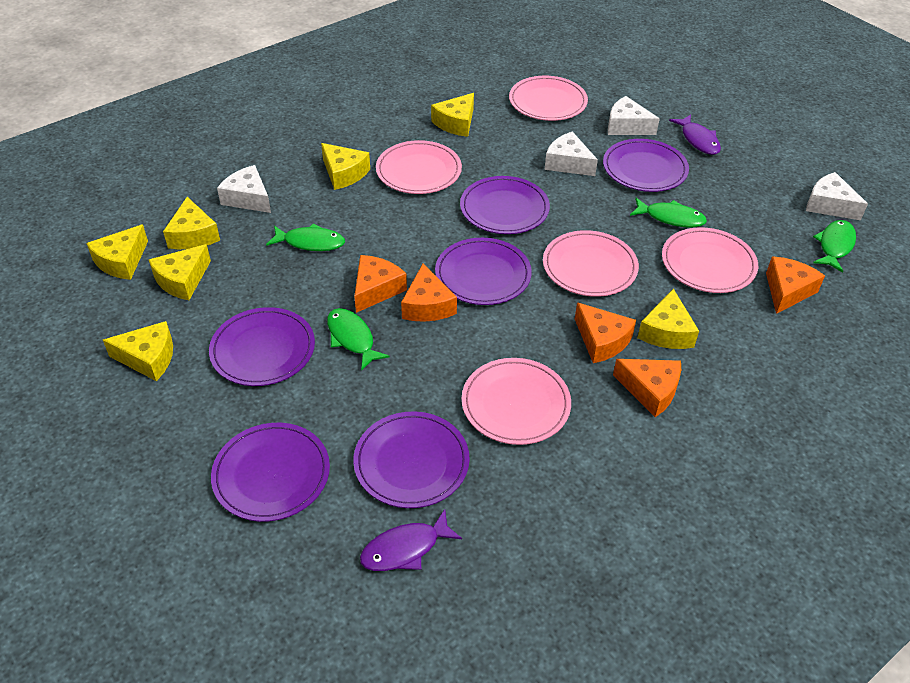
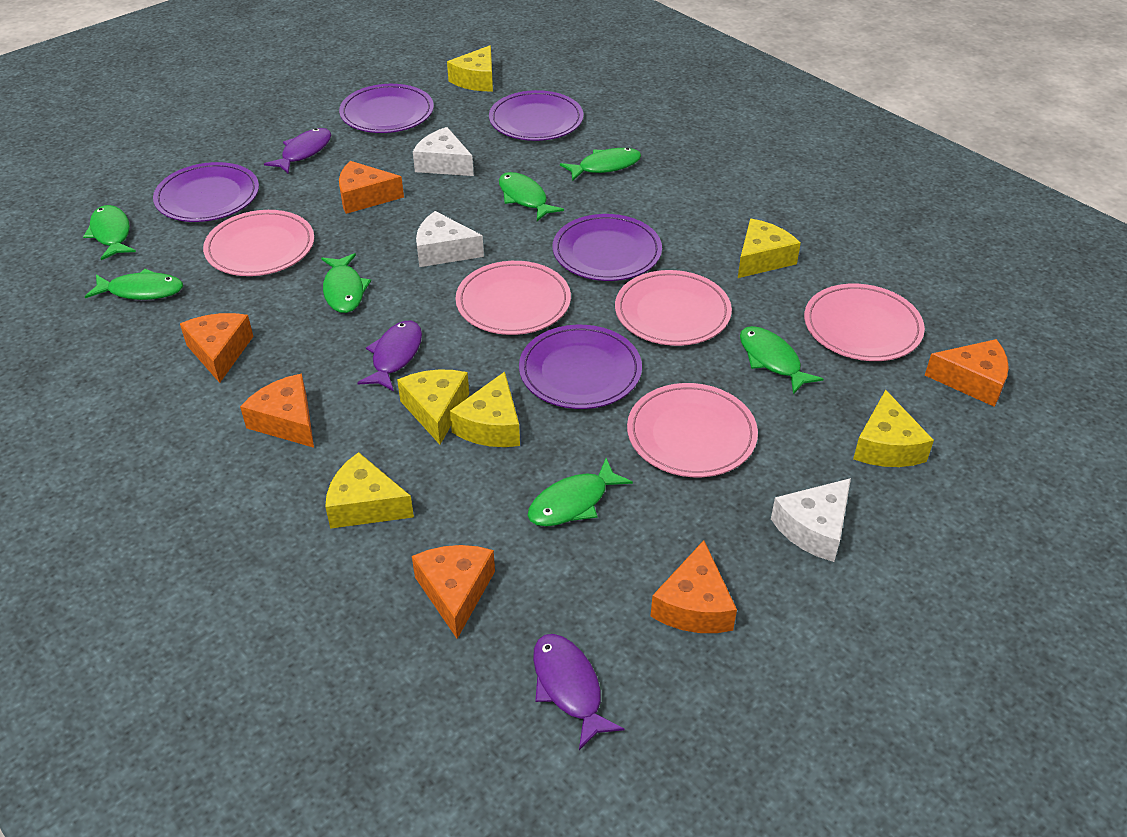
green fish: [266,223,345,251] [327,308,390,371] [630,198,707,228] [813,220,856,273] = 4 -> [83,205,136,260] [85,269,183,300] [321,253,371,313] [499,172,564,221] [527,458,633,526] [560,148,641,181] [740,326,823,395] = 7
orange cheese: [354,255,407,313] [401,264,457,322] [575,302,636,363] [613,359,681,417] [766,256,825,314] = 5 -> [180,313,254,383] [240,374,314,448] [339,161,404,214] [412,545,495,639] [650,540,737,633] [925,339,1009,407] = 6
purple fish: [360,509,462,571] [669,114,721,155] = 2 -> [264,128,331,174] [358,321,422,391] [533,634,625,750] = 3
purple plate: [209,307,315,386] [211,423,330,522] [353,412,470,508] [435,238,532,305] [460,176,550,234] [603,139,689,192] = 6 -> [153,162,259,222] [339,84,434,133] [489,90,583,141] [519,325,642,409] [553,214,662,281] = 5
white cheese: [217,165,271,213] [545,132,598,176] [608,96,660,135] [806,172,868,220] = 4 -> [413,127,474,176] [416,211,484,267] [771,478,851,562] = 3
yellow cheese: [86,224,148,280] [103,321,173,381] [149,244,211,300] [163,197,220,249] [321,143,370,190] [431,93,474,137] [637,289,699,349] = 7 -> [325,452,414,529] [397,369,469,445] [447,45,493,91] [450,372,520,447] [738,219,801,278] [853,390,934,467] = 6

